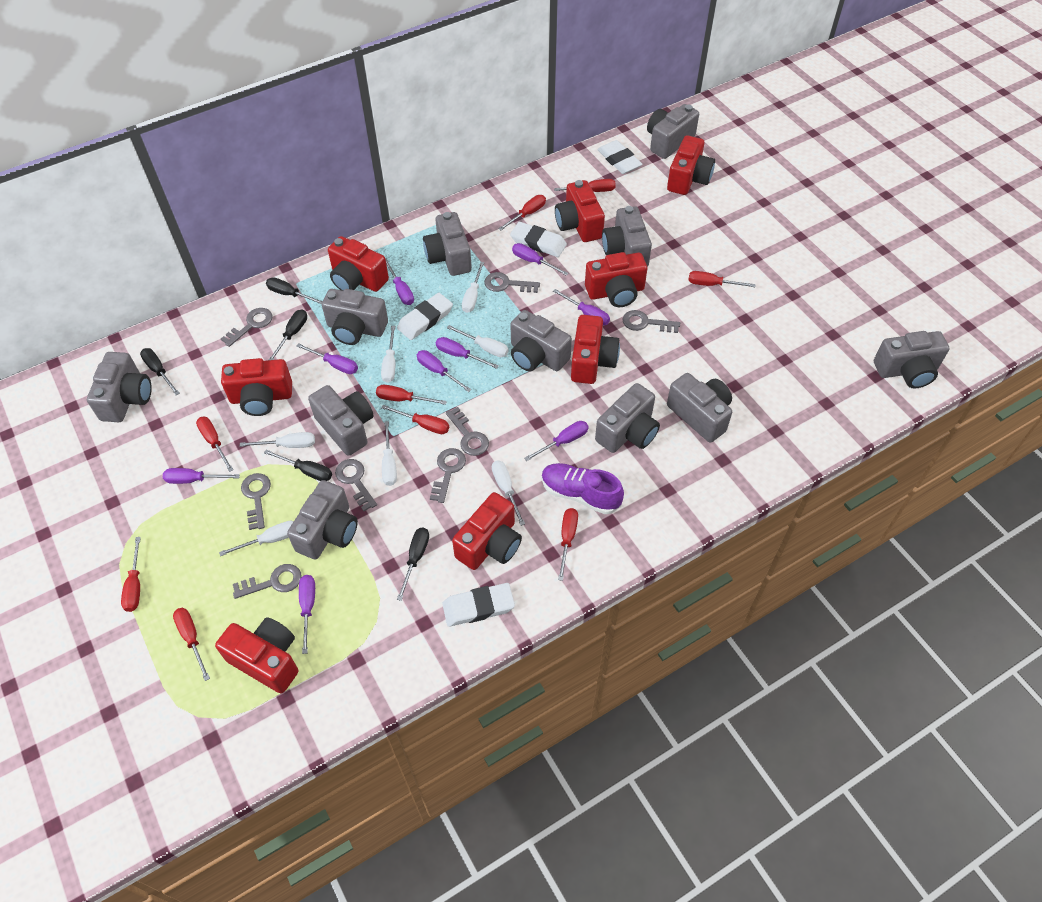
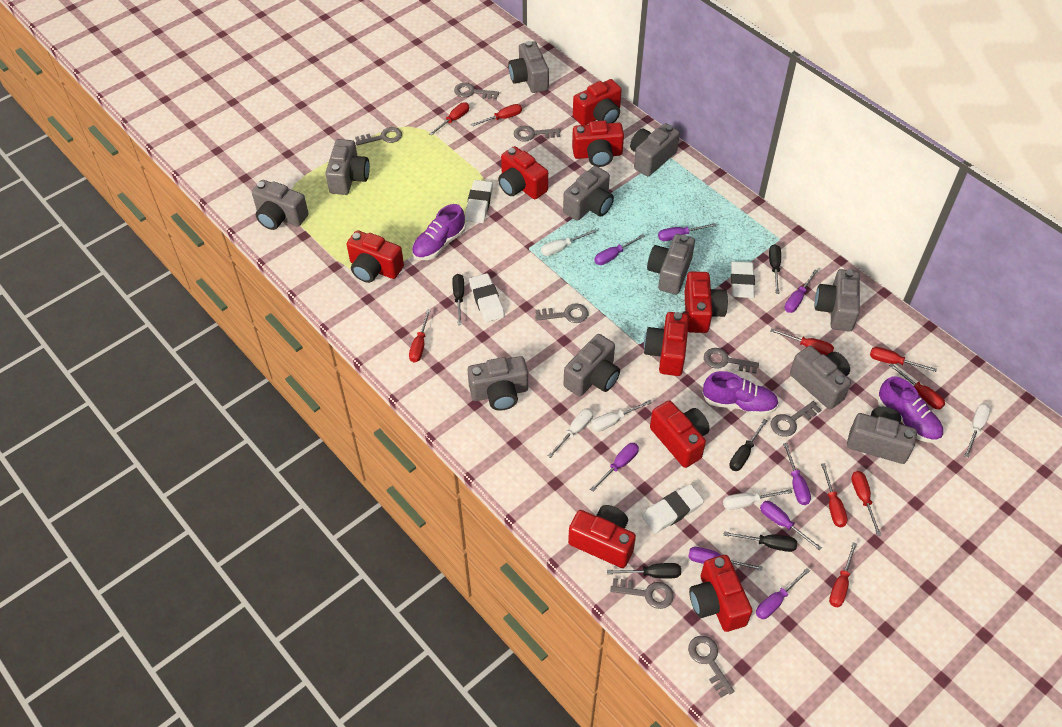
purple screwdriver: [163,468,240,484] [296,343,358,374] [299,575,315,654] [385,258,414,305] [417,350,471,392] [436,337,499,369] [512,243,568,276] [524,421,589,461] [553,289,610,326] = 9 -> [590,443,639,492] [594,234,645,265] [658,223,716,241] [688,547,762,571] [756,568,810,619] [760,501,822,551] [783,443,811,505] [785,270,818,313] = 8
purple shoe: [542,463,624,514] = 1 -> [412,204,466,260] [703,371,779,416] [878,376,943,443] = 3
red camera: [215,617,298,693] [221,358,292,416] [328,236,389,292] [452,492,522,570] [555,180,605,242] [571,315,620,384] [585,252,647,307] [667,135,715,195] = 8 -> [346,230,404,283] [498,146,548,199] [568,505,636,568] [572,121,624,167] [573,79,622,125] [644,312,689,376] [650,400,710,468] [684,271,728,333] [689,555,752,632] = 9
white screwdriver: [219,521,294,556] [240,432,315,448] [381,326,395,383] [382,421,397,486] [447,325,509,357] [462,262,484,313] [492,461,525,526] = 7 -> [541,230,596,256] [547,408,593,458] [591,400,652,432] [723,489,793,510] [964,403,991,458] = 5

